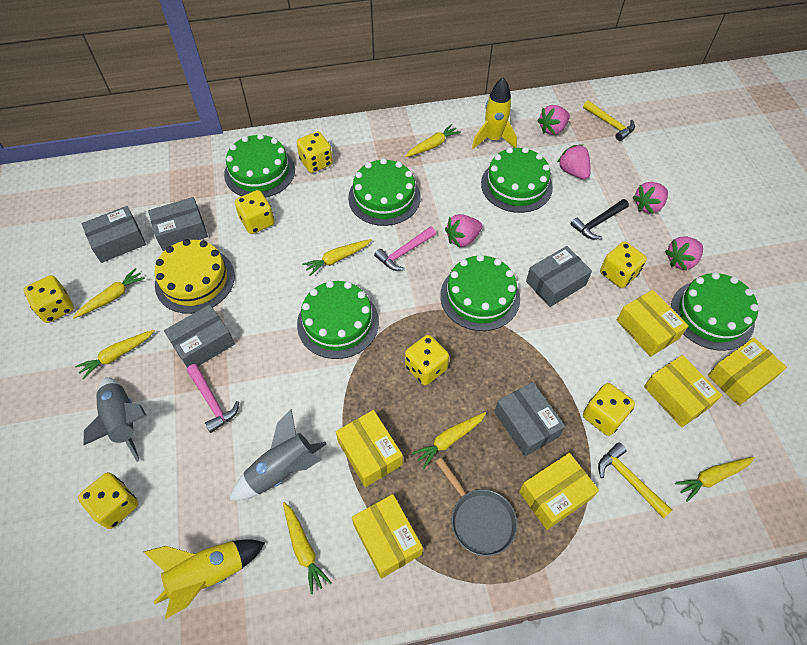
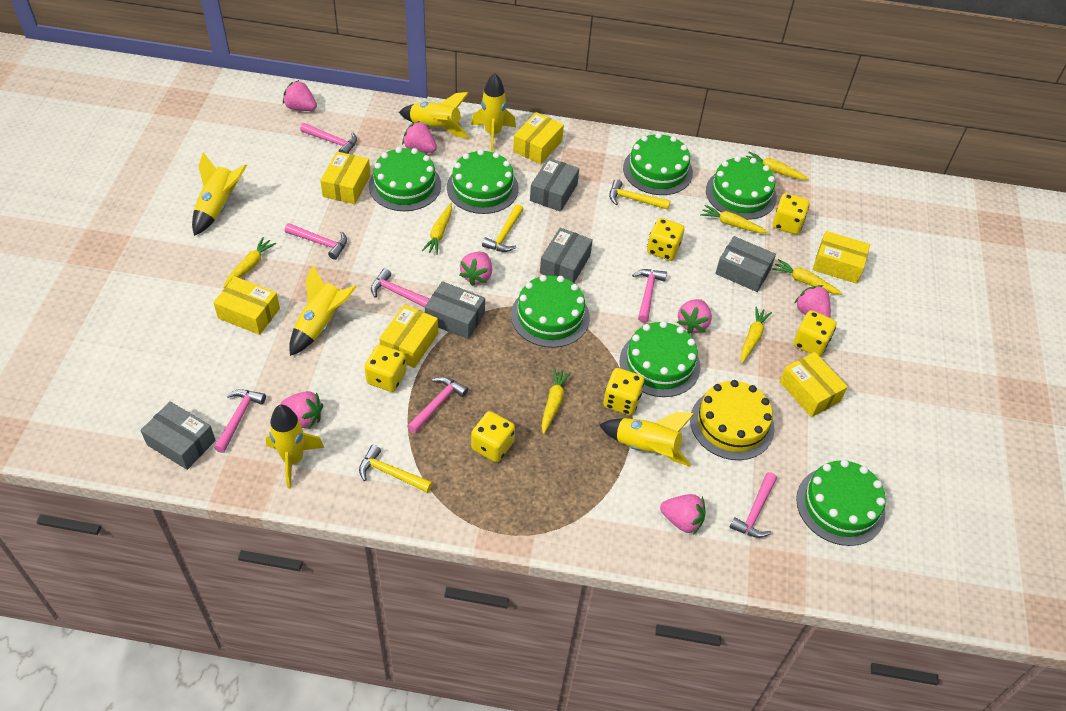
black hammer: [571,199,629,239] = 1 -> none = 0
green cake: [224,134,295,198] [297,281,379,359] [348,158,421,226] [440,254,520,331] [481,147,553,213] [671,272,759,351] = 6 -> [369,147,441,211] [447,149,519,214] [511,275,590,348] [620,321,700,397] [623,133,693,195] [706,156,777,220] [796,460,886,546] = 7
grey pan: [436,458,517,556] = 1 -> none = 0
grey rocket: [83,377,147,462] [229,409,327,501] = 2 -> none = 0
pink hammer: [187,364,239,433] [374,226,436,271] = 2 -> [214,389,266,453] [285,223,347,260] [300,123,357,154] [371,269,430,307] [407,377,468,433] [632,269,667,322] [730,472,777,538] = 7
pink strawberry: [445,214,482,248] [537,105,570,135] [557,144,591,179] [633,182,668,214] [665,236,703,271] = 5 -> [280,391,323,429] [283,80,317,111] [402,121,437,153] [459,252,492,286] [660,494,706,535] [677,299,712,334] [795,285,831,318] = 7
yellow dice: [24,275,74,323] [78,472,138,529] [235,190,275,234] [296,131,333,173] [405,335,449,385] [583,383,635,436] [600,241,647,288] = 7 -> [364,345,406,392] [471,411,515,462] [603,368,644,415] [647,218,684,261] [773,193,809,235] [793,310,836,356] = 6
yellow hammer: [583,100,635,141] [598,442,672,518] = 2 -> [359,445,433,493] [482,204,523,252] [609,179,670,210] = 3
yellow rocket: [143,539,265,619] [472,77,517,149] = 2 -> [192,152,247,236] [266,405,324,488] [289,265,357,356] [399,92,470,139] [471,73,516,151] [599,412,695,466] = 6

